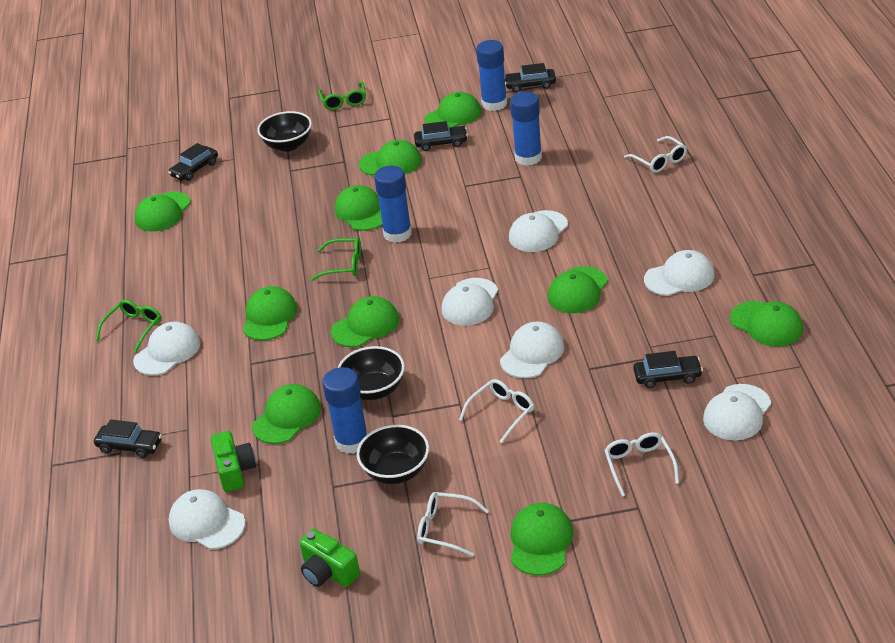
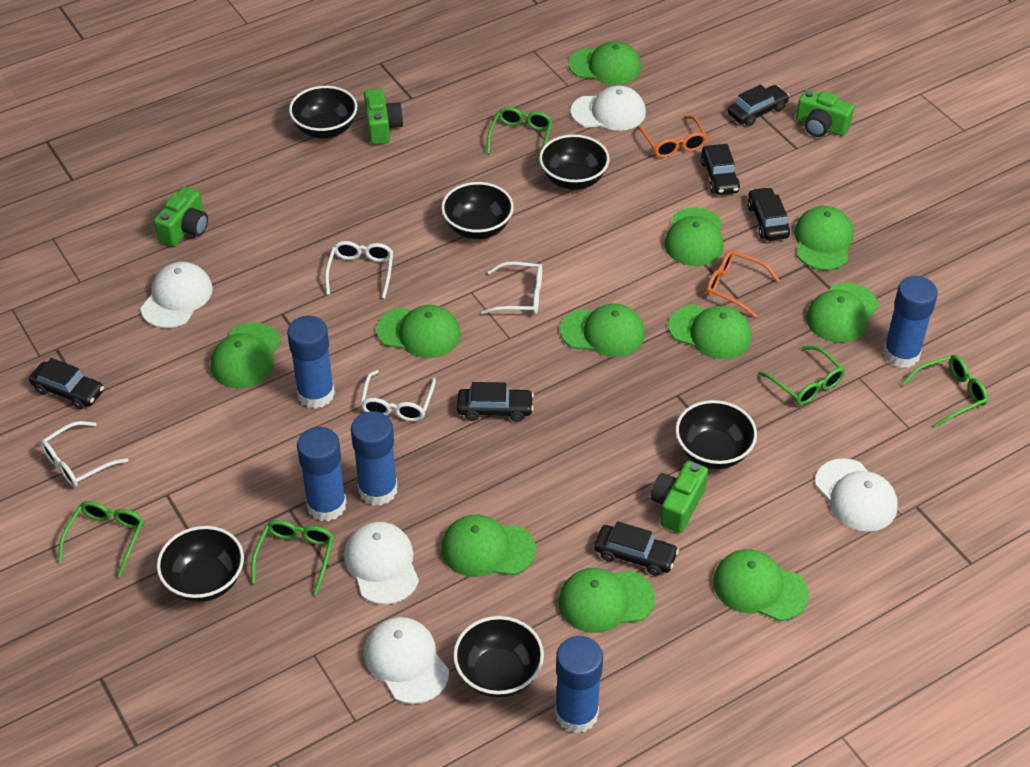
black bowl: [257,111,312,152] [338,346,405,400] [357,425,429,484] = 3 -> [157,526,244,602] [289,86,357,139] [441,182,514,239] [453,616,544,698] [539,134,610,190] [676,400,757,469] = 6
black car: [94,419,162,458] [168,143,218,181] [414,121,468,151] [505,63,556,92] [633,351,703,388] = 5 -> [29,358,104,409] [457,382,534,422] [594,521,679,576] [700,144,740,195] [728,84,789,126] [747,187,790,241] = 6
blue glue stick: [322,367,368,454] [374,166,412,243] [476,40,507,111] [510,91,542,166] = 4 -> [287,316,335,409] [297,427,347,521] [351,411,398,506] [555,636,603,733] [883,276,938,368] = 5
green camera: [211,431,256,492] [300,529,360,587] = 2 -> [154,187,208,247] [364,89,403,145] [651,461,708,533] [796,89,854,137] = 4
green cap: [135,192,191,231] [243,286,297,341] [252,384,321,444] [331,296,399,347] [335,185,382,231] [359,140,422,175] [424,92,481,127] [511,503,573,576] [548,266,608,313] [730,301,803,346] = 10 -> [211,322,281,388] [376,305,461,358] [441,515,536,577] [558,568,655,633] [560,303,645,357] [569,41,641,85] [664,208,724,266] [669,305,752,359] [713,549,809,621] [794,206,853,270] [806,282,879,343] = 11
green glasses: [96,300,162,352] [311,238,361,281] [318,81,366,110] = 3 -> [58,501,144,577] [251,520,334,595] [487,107,553,162] [758,346,845,405] [902,355,988,427] = 5
orange glasses: none = 0 -> [637,115,707,158] [706,250,779,318] = 2
white cap: [133,322,200,376] [169,489,245,549] [442,278,498,326] [500,322,564,378] [509,210,568,252] [644,250,715,296] [703,384,771,441] = 7 -> [141,262,213,328] [344,522,419,605] [364,617,449,704] [571,86,646,131] [815,458,898,532] = 5

